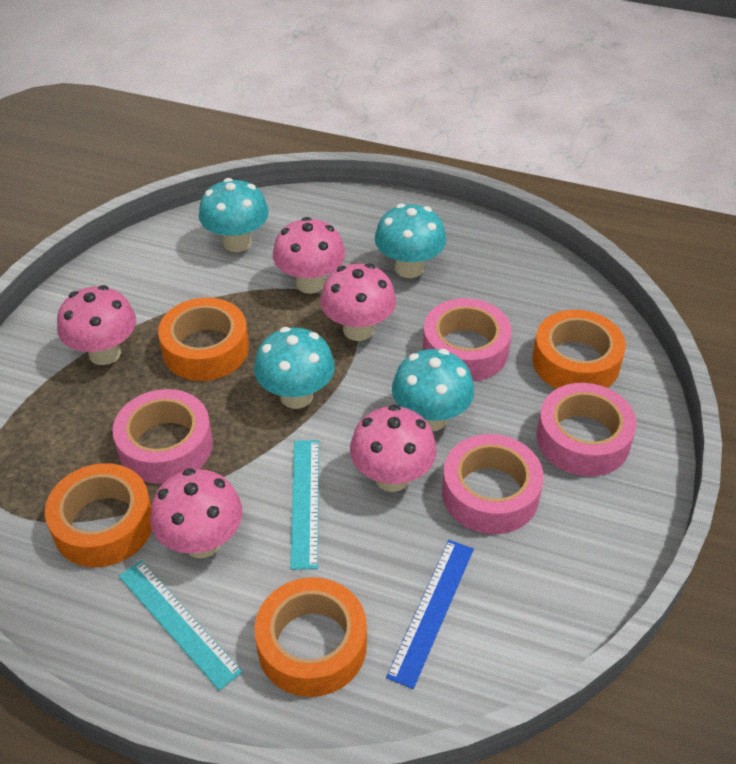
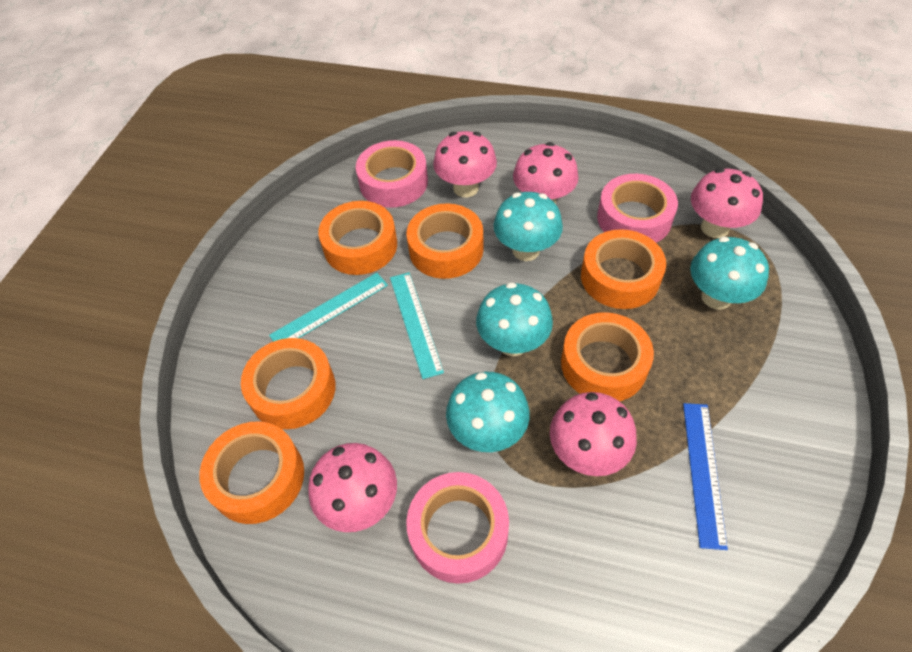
orange tape: [45,463,152,567] [158,297,249,381] [255,577,367,697] [533,310,626,389] = 4 -> [200,421,304,524] [241,338,335,429] [318,201,397,275] [407,204,483,279] [561,312,654,401] [581,229,666,309] = 6
pink tape: [113,389,213,484] [423,298,512,381] [442,434,544,534] [537,383,637,476] = 4 -> [356,140,428,208] [406,472,509,584] [597,174,678,243] = 3

